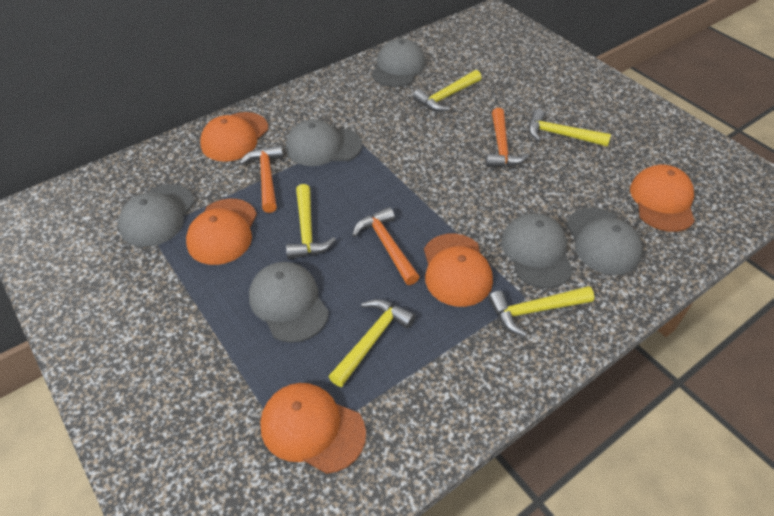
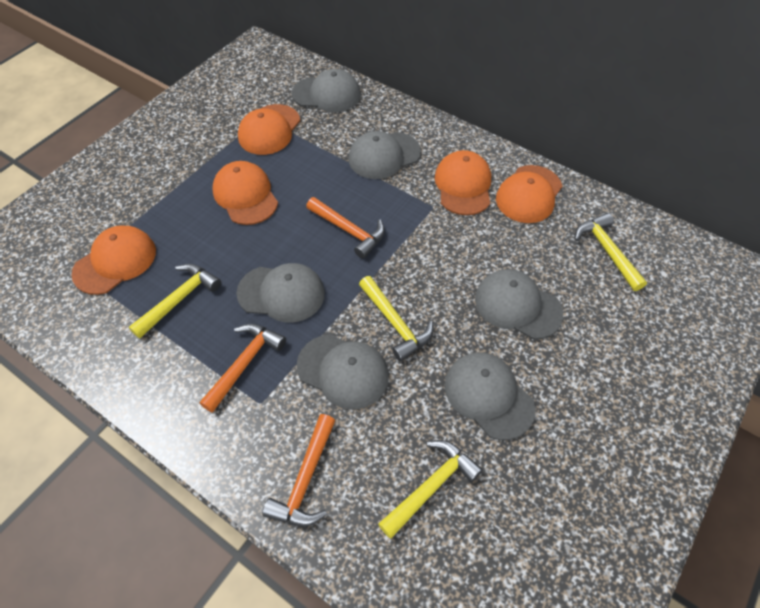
yellow hammer: [286,184,336,259] [329,299,415,387] [413,70,482,112] [488,286,594,337] [529,109,611,146] = 5 -> [129,264,221,338] [359,276,433,361] [378,440,483,538] [575,213,647,291] = 4

